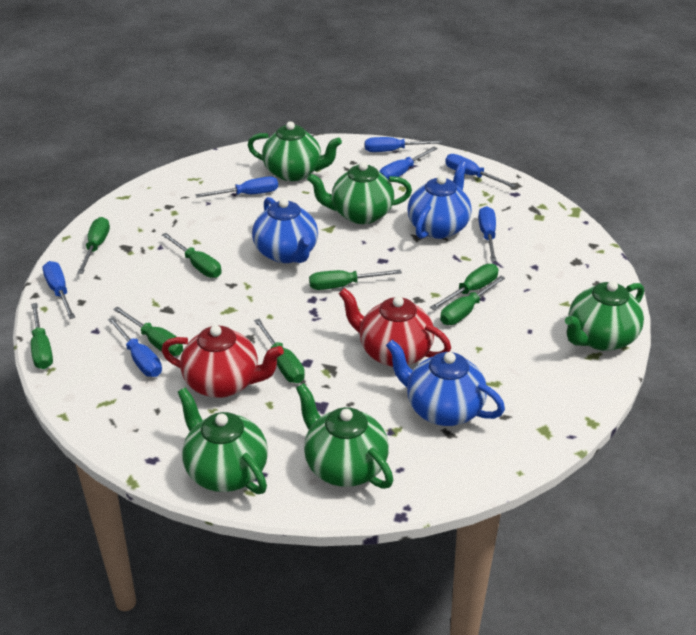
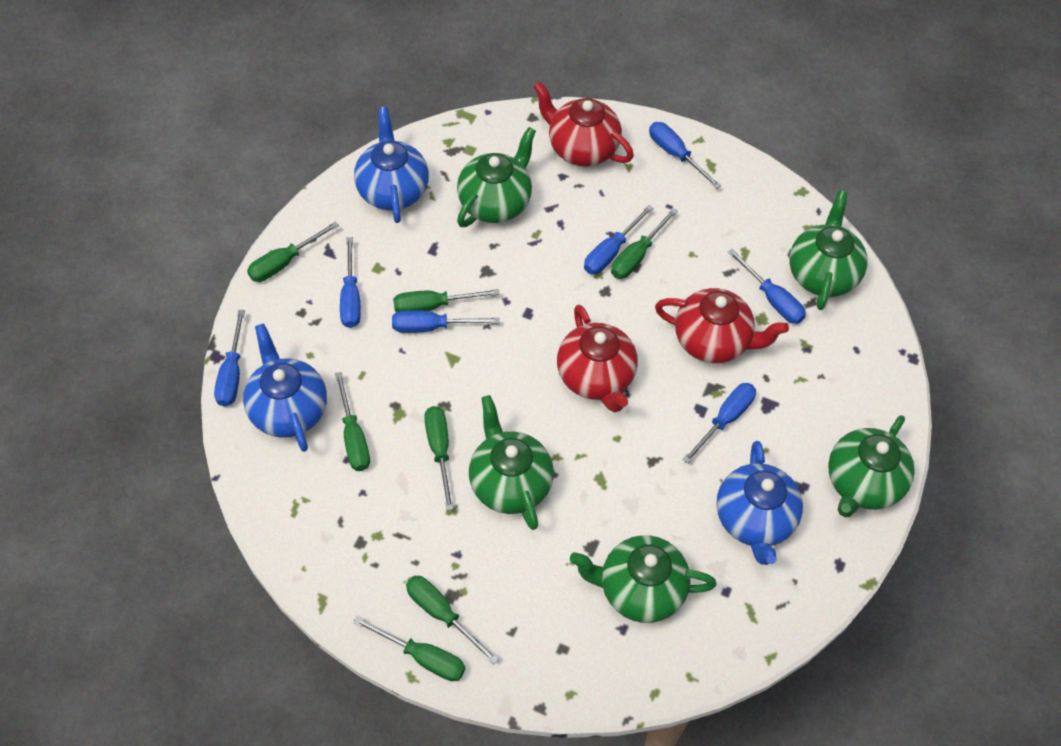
green screwdriver: [31,303,53,369] [77,217,110,274] [113,306,183,356] [162,233,222,278] [254,319,305,383] [309,270,402,290] [430,264,499,310] [440,276,505,325] = 8 -> [247,221,339,282] [335,372,370,471] [353,616,465,681] [393,289,500,312] [406,576,499,664] [424,406,454,510] [611,208,678,279] = 7
red teapot: [161,325,284,398] [339,288,451,367] = 2 -> [533,81,634,167] [557,305,638,412] [655,288,789,363] = 3

